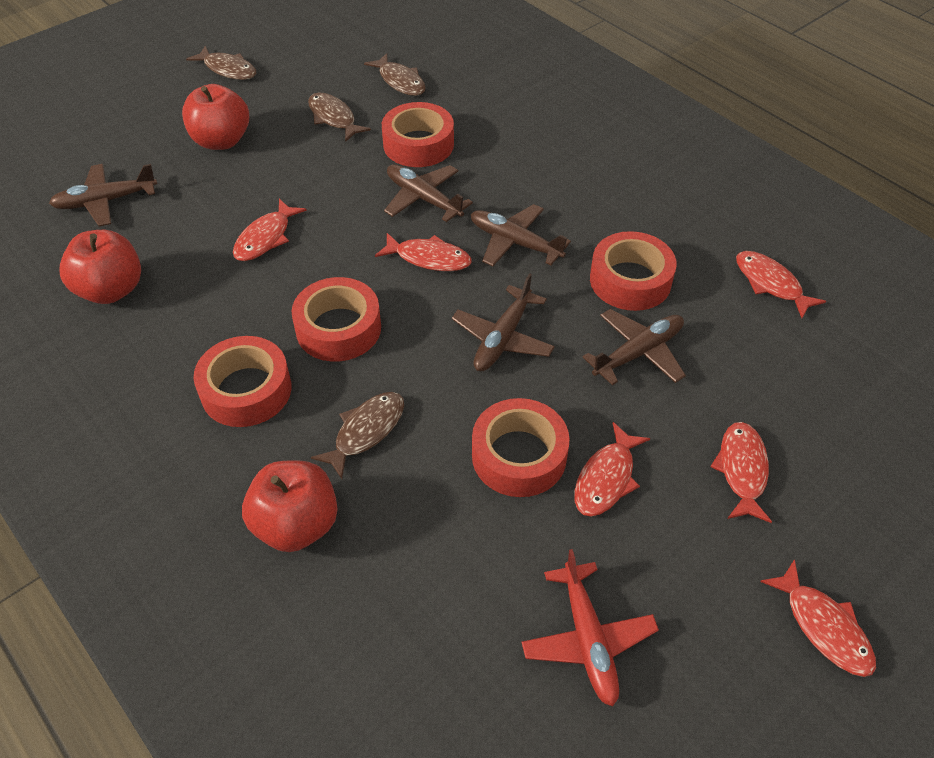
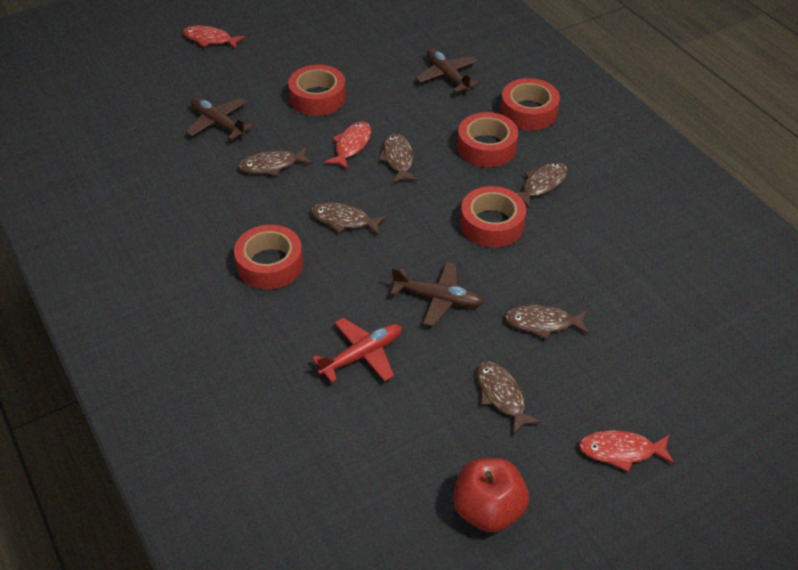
brown fish: [186,46,256,80] [308,93,371,142] [311,392,404,479] [364,53,426,96] = 4 -> [238,147,312,176] [311,202,387,235] [378,133,418,183] [477,361,542,435] [505,305,589,340] [516,162,568,208] = 6
brown plane: [49,164,158,226] [384,164,473,222] [452,273,555,371] [471,204,571,266] [583,309,686,385] = 5 -> [186,98,254,140] [390,262,484,327] [416,48,479,93] = 3
red apple: [59,230,141,304] [182,84,249,150] [242,460,338,552] = 3 -> [453,458,529,533] = 1
red fish: [233,199,307,261] [375,233,472,271] [574,422,650,517] [710,422,772,523] [736,251,826,318] [760,559,876,677] = 6 -> [183,25,245,49] [324,122,371,170] [579,430,675,472] = 3

